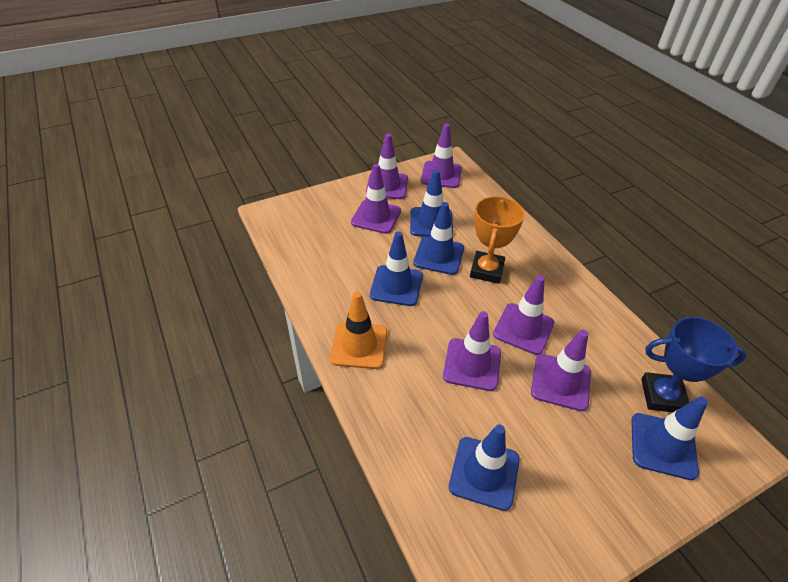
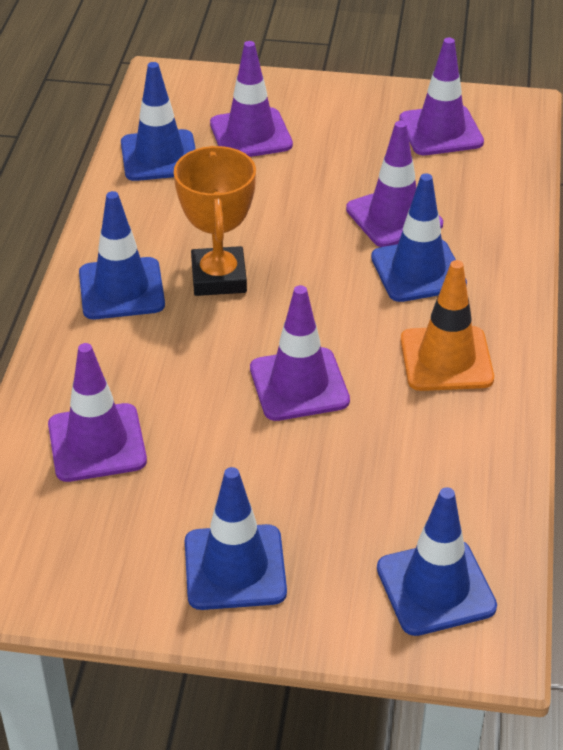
blue trophy: [641,317,747,412] = 1 -> none = 0
purple traffic cone: [351,164,401,234] [366,134,408,199] [421,123,462,188] [443,311,501,391] [493,275,554,355] [531,330,591,411] = 6 -> [48,343,147,482] [210,41,293,157] [250,285,350,421] [346,121,443,247] [399,38,484,155] = 5

